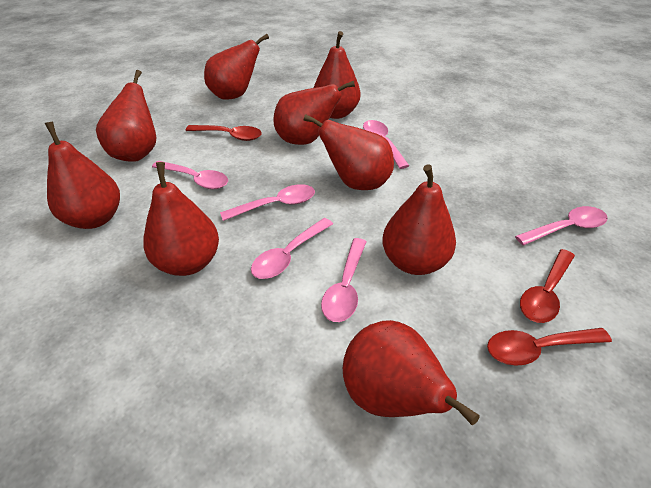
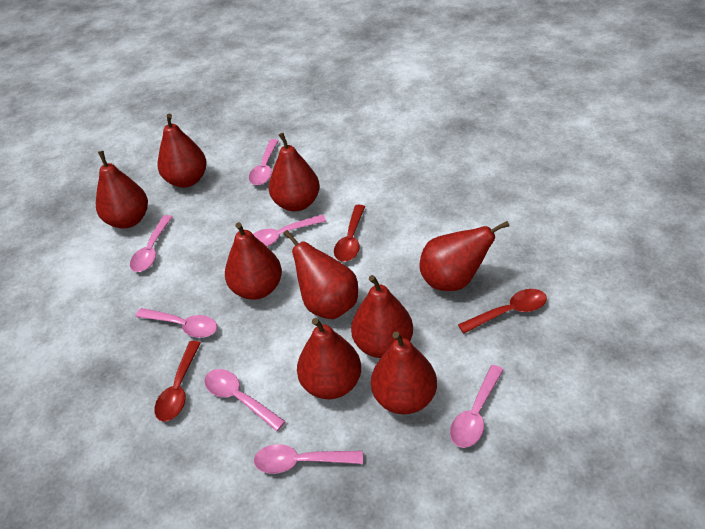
pink spoon: [152,161,228,189] [220,184,315,221] [251,218,333,279] [321,238,367,322] [363,120,409,169] [515,206,608,245] = 6 -> [130,215,172,272] [135,308,217,338] [204,369,286,431] [249,139,279,185] [253,215,326,247] [254,444,363,474] [450,365,504,448] = 7

